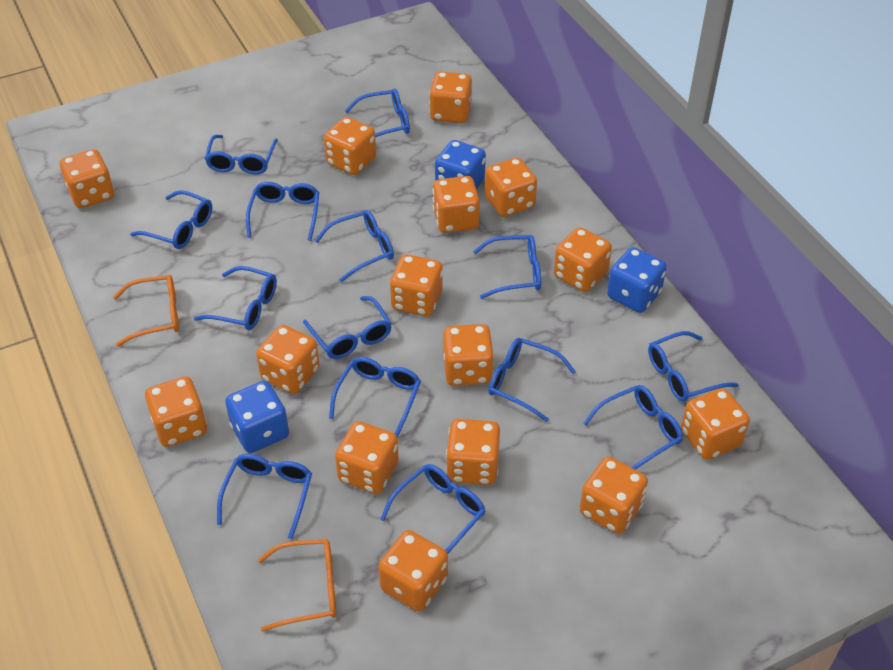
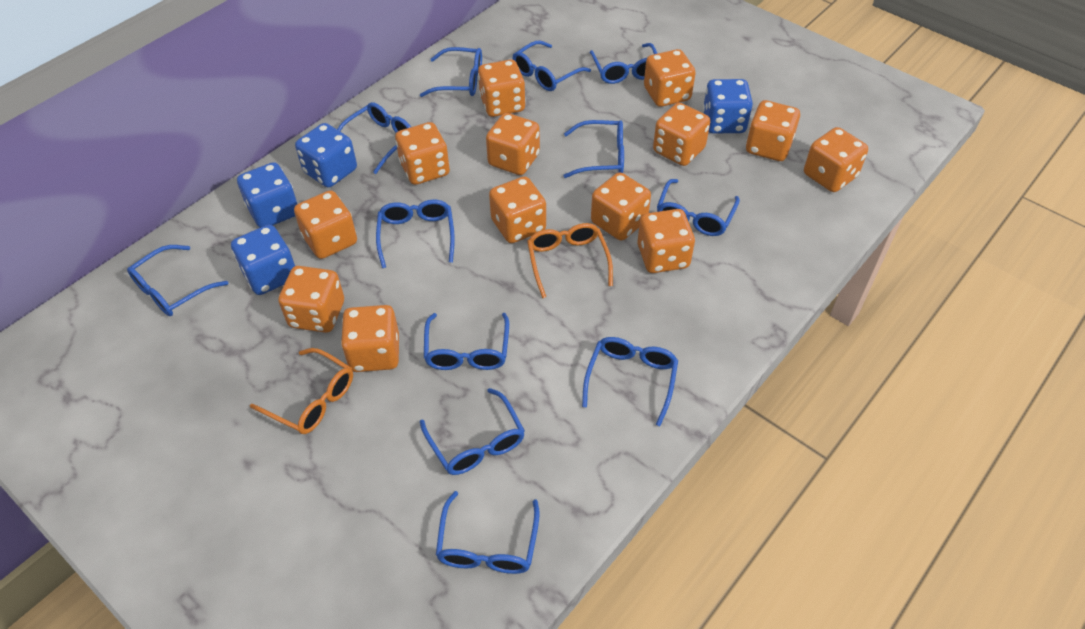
blue dice: [225,381,289,453] [435,140,486,189] [607,247,667,313] = 3 -> [231,225,295,295] [237,162,298,228] [295,123,357,188] [703,79,753,133] = 4
blue glasses: [130,190,212,249] [194,266,277,330] [205,135,278,175] [217,454,312,539] [246,182,319,241] [303,296,392,359] [315,210,394,282] [329,357,421,438] [345,88,410,137] [380,464,485,554] [473,235,541,299] [488,338,576,422] [583,385,683,470] [648,331,739,402] = 14 -> [127,245,228,316] [337,102,411,174] [376,200,455,268] [420,47,482,97] [420,388,525,475] [424,313,509,370] [436,491,540,574] [513,41,591,91] [563,120,624,178] [582,337,678,426] [589,43,657,84] [657,179,740,236] = 12
orange dice: [60,149,114,208] [145,376,207,447] [256,325,319,394] [324,117,376,175] [335,421,399,494] [378,530,448,612] [390,254,443,317] [429,71,472,123] [432,176,480,233] [443,324,494,386] [446,419,501,485] [485,157,537,217] [554,227,612,292] [580,457,648,534] [681,388,750,460] = 15 -> [279,266,344,333] [294,190,357,259] [341,305,399,372] [395,122,450,185] [478,60,525,117] [486,113,540,175] [489,176,546,243] [591,172,651,240] [637,209,695,273] [644,49,696,107] [653,103,710,166] [746,100,800,161] [804,127,868,192] = 13

